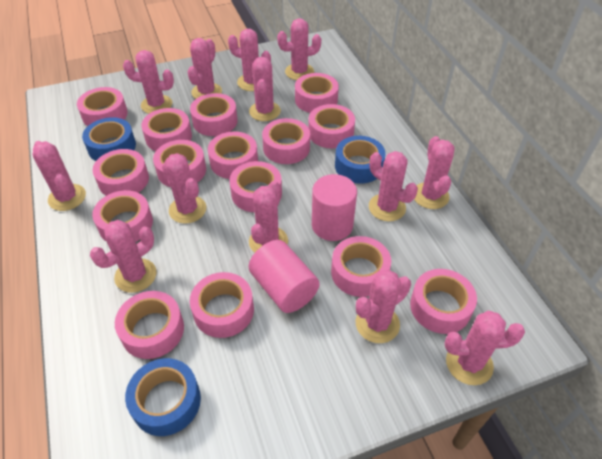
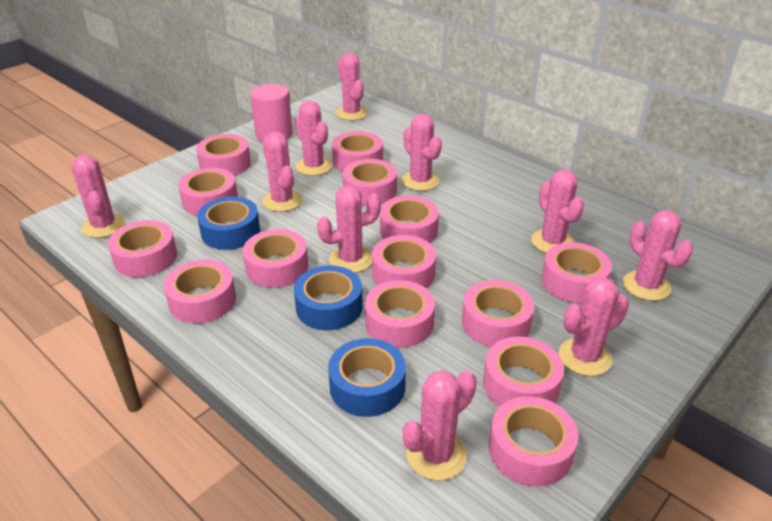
pink cactus: [32,141,86,211] [90,220,157,293] [123,50,174,114] [162,153,206,223] [188,38,222,99] [228,29,271,91] [249,57,281,121] [249,181,288,253] [277,18,321,80] [356,270,411,343] [369,151,418,221] [414,136,455,209] [444,311,525,385] = 13 -> [71,155,125,238] [262,132,302,212] [295,100,332,176] [317,186,381,273] [336,53,368,120] [402,114,442,191] [403,370,477,481] [531,170,584,253] [559,277,629,376] [623,210,693,301] = 10
pink cylinder: [249,240,320,313] [312,174,357,241] = 2 -> [250,84,293,141] = 1
pink tape: [77,87,128,126] [92,190,153,242] [93,149,149,196] [115,291,184,359] [141,108,192,151] [153,140,206,187] [190,93,238,136] [190,272,254,338] [208,131,258,179] [229,161,282,212] [262,118,310,164] [295,73,339,113] [308,104,355,148] [331,236,391,297] [410,269,477,334] = 15 -> [108,220,177,277] [164,260,236,323] [178,168,238,215] [196,134,251,175] [243,229,308,288] [332,131,383,172] [343,159,397,206] [365,280,435,348] [372,235,436,288] [380,195,439,243] [462,280,534,347] [483,336,564,407] [489,396,578,487] [542,242,612,303] = 14

